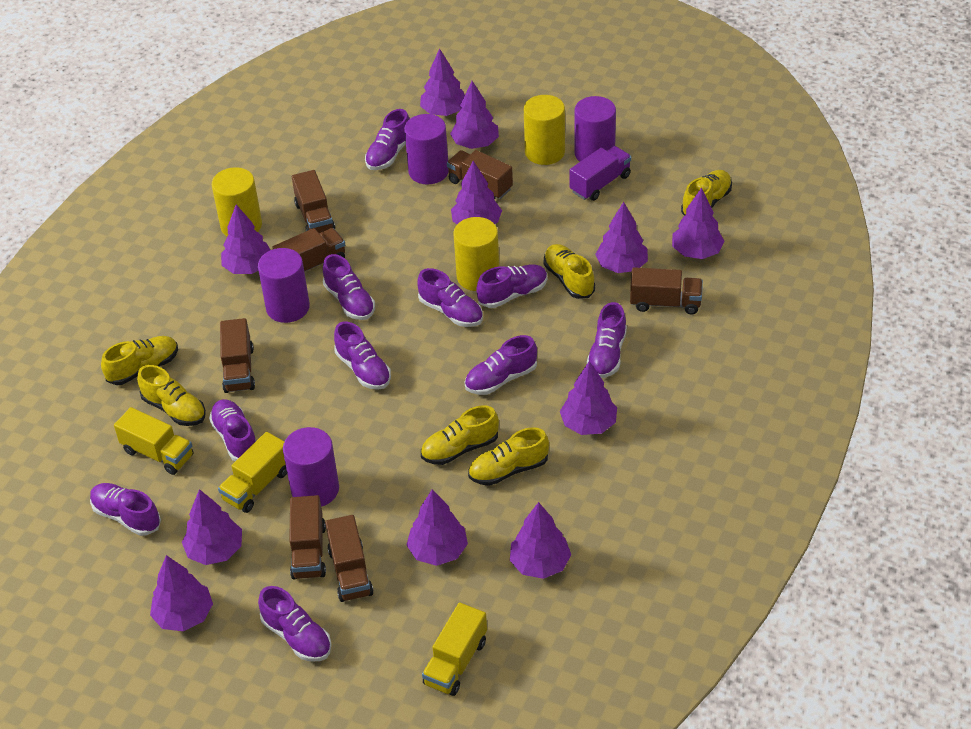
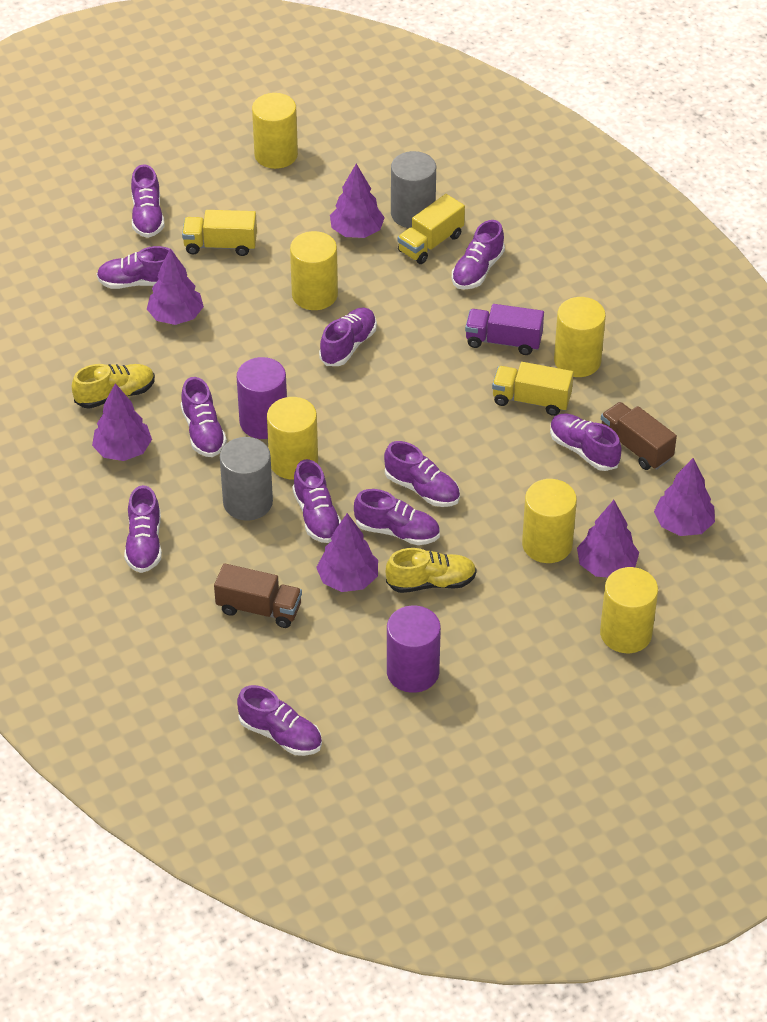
brown truck: [220,318,255,393] [272,228,345,272] [289,495,326,579] [292,170,335,234] [325,515,374,602] [447,150,513,199] [630,267,703,315] = 7 -> [214,563,302,628] [601,402,677,470] = 2
grey cylinder: none = 0 -> [220,437,273,521] [391,151,436,228] = 2
purple cylinder: [258,248,310,323] [283,427,339,507] [404,114,449,185] [574,96,616,162] = 4 -> [237,357,287,439] [387,606,441,693] = 2
purple shoe: [90,483,161,536] [209,399,256,461] [258,586,331,661] [323,254,375,320] [334,322,391,390] [365,109,410,170] [417,268,483,327] [465,335,537,395] [476,264,548,308] [587,302,627,378] = 10 -> [97,246,174,289] [124,485,162,573] [131,164,164,238] [181,377,227,457] [237,685,322,756] [292,459,341,543] [319,307,377,366] [354,489,440,545] [384,441,460,507] [452,220,505,290] [550,413,622,471] = 11
purple tree: [150,555,213,631] [182,489,242,565] [221,205,271,274] [407,489,468,566] [420,48,465,116] [450,81,499,149] [451,161,502,224] [510,502,571,579] [560,361,617,435] [595,202,648,273] [672,187,725,259] = 11 -> [92,383,152,461] [147,249,204,325] [316,513,378,592] [330,164,385,238] [577,500,639,577] [654,458,715,536] = 6
yellow cylinder: [212,167,262,236] [453,217,499,291] [524,95,565,165] = 3 -> [252,93,298,169] [267,397,318,479] [290,231,338,310] [522,479,577,563] [554,297,606,377] [600,567,658,653] = 6
yellow shoe: [101,336,178,385] [137,365,206,426] [421,405,499,465] [468,427,549,486] [544,244,595,299] [681,170,732,216] = 6 -> [72,364,155,409] [386,548,477,593] = 2

